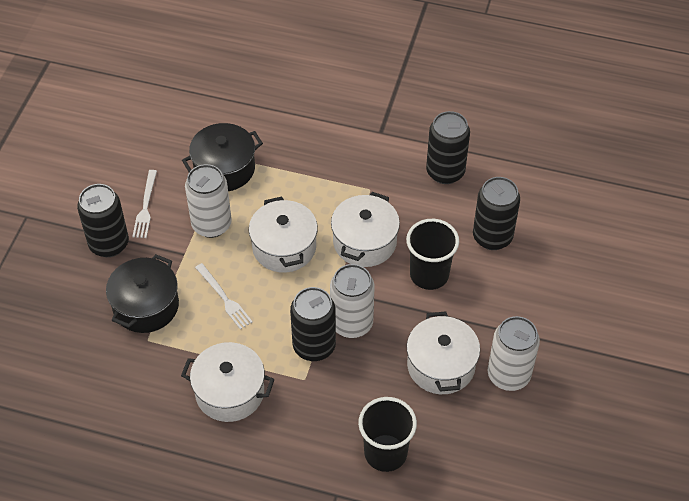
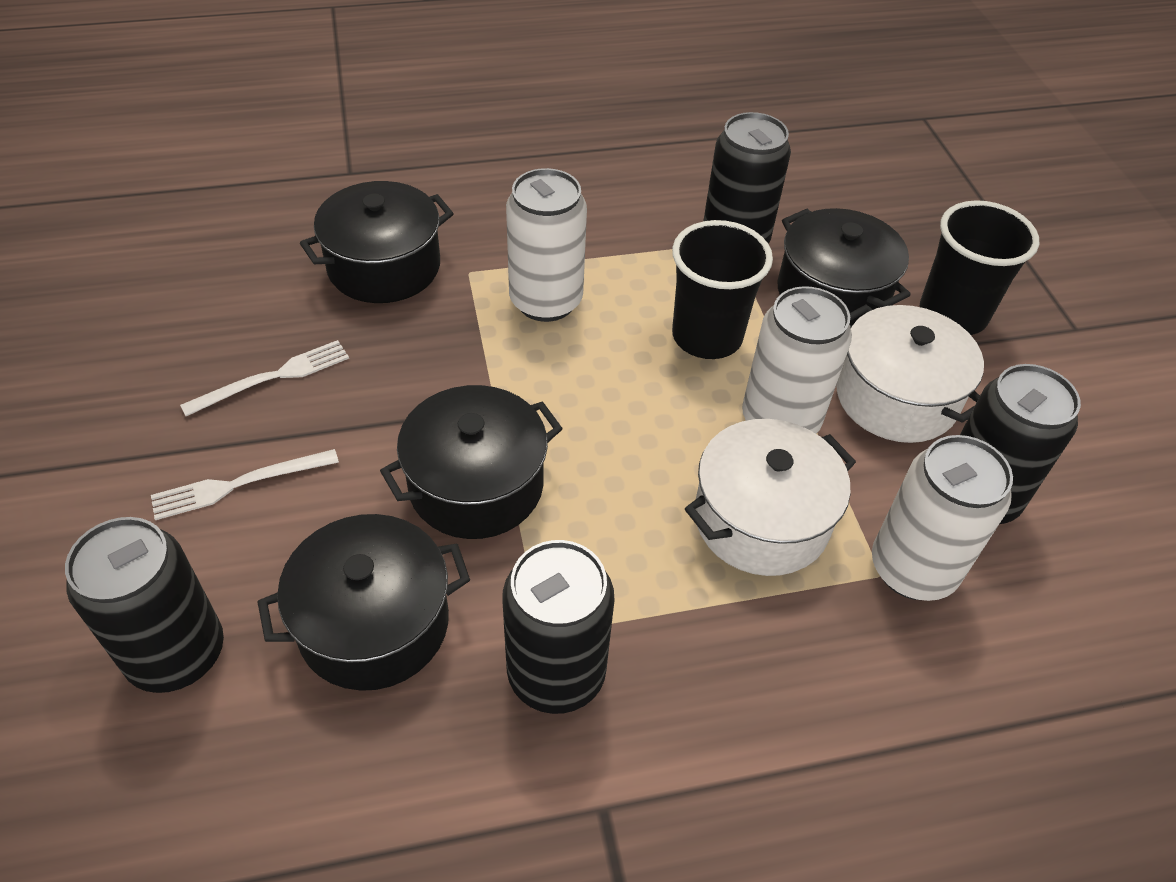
black pot: [106,254,179,333] [182,123,263,191] = 2 -> [257,514,470,691] [300,181,454,303] [380,385,563,539] [778,208,910,326] = 4
white pot: [181,342,275,422] [249,196,318,273] [331,192,400,267] [407,312,480,394] = 4 -> [685,419,856,576] [836,305,984,443] = 2

